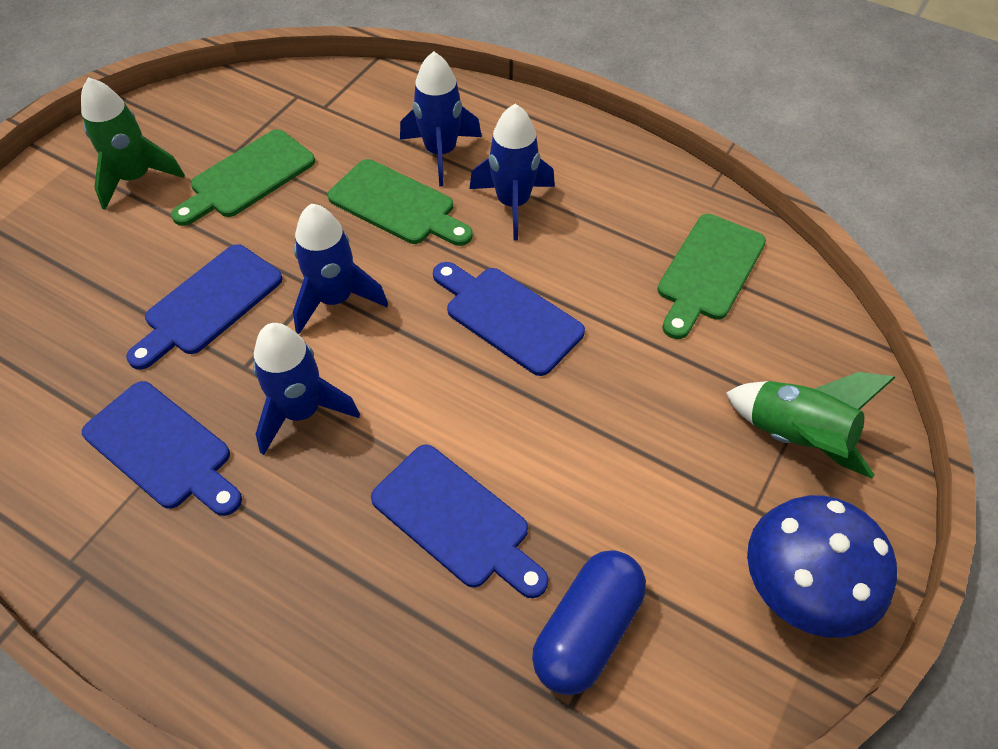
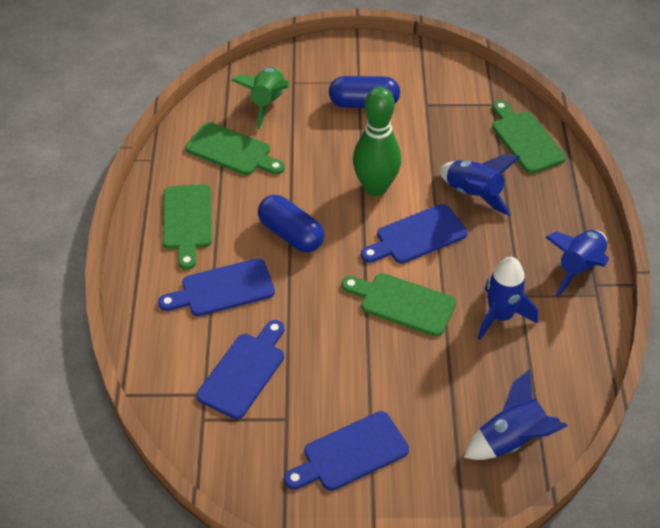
blue capsule: [532,550,646,695] = 1 -> [258,195,324,252] [329,76,400,108] = 2
blue mushroom: [747,495,897,638] = 1 -> none = 0
green bowling pin: none = 0 -> [353,87,401,196] = 1
green cutting board: [171,130,315,226] [328,159,473,246] [657,214,766,339] = 3 -> [163,184,212,270] [185,122,285,175] [341,273,456,337] [492,100,566,173] = 4
green rocket: [81,77,185,210] [726,372,895,479] = 2 -> [232,67,290,129] = 1

